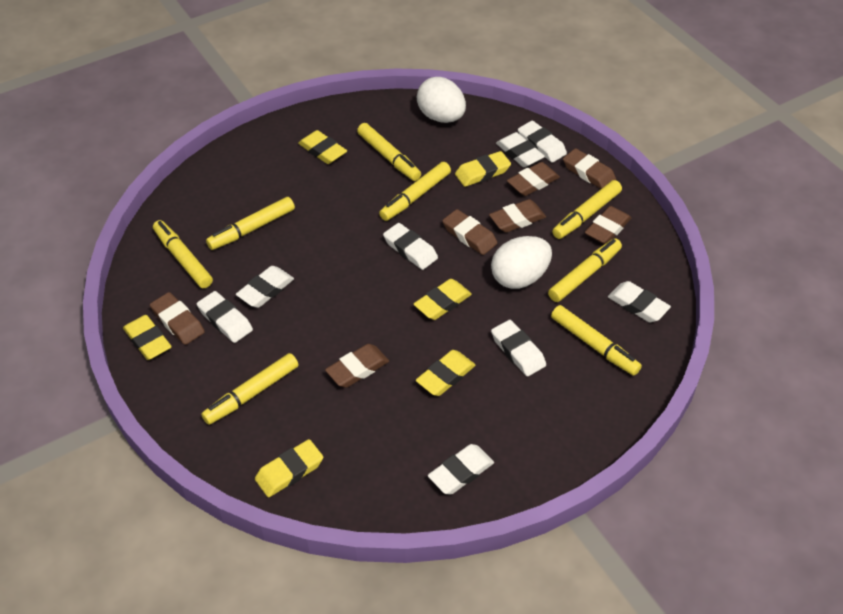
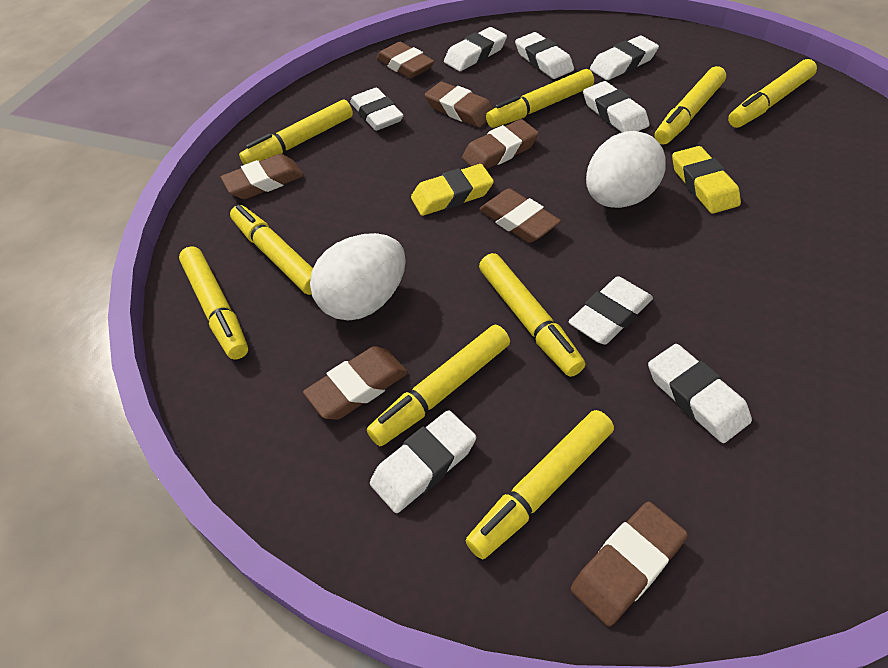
yellow eraser: [123,315,172,360] [255,439,323,497] [298,130,347,164] [413,279,472,320] [416,350,476,396] [455,151,511,187] = 6 -> [411,164,494,216] [672,146,741,214] = 2
yellow marker: [153,220,213,288] [201,353,299,425] [206,197,295,250] [357,123,421,181] [379,162,451,221] [548,238,622,302] [551,305,642,376] [552,180,622,239] = 8 -> [179,246,248,360] [230,205,313,295] [239,99,353,165] [367,325,510,446] [466,410,614,559] [479,253,585,377] [486,69,594,128] [655,66,726,145] [728,59,817,128] = 9

